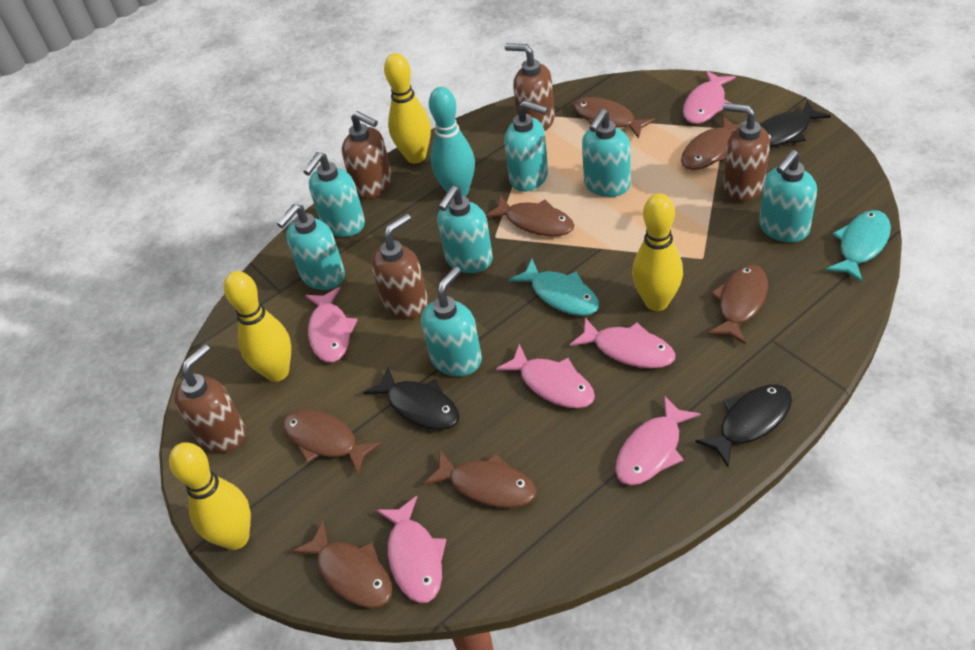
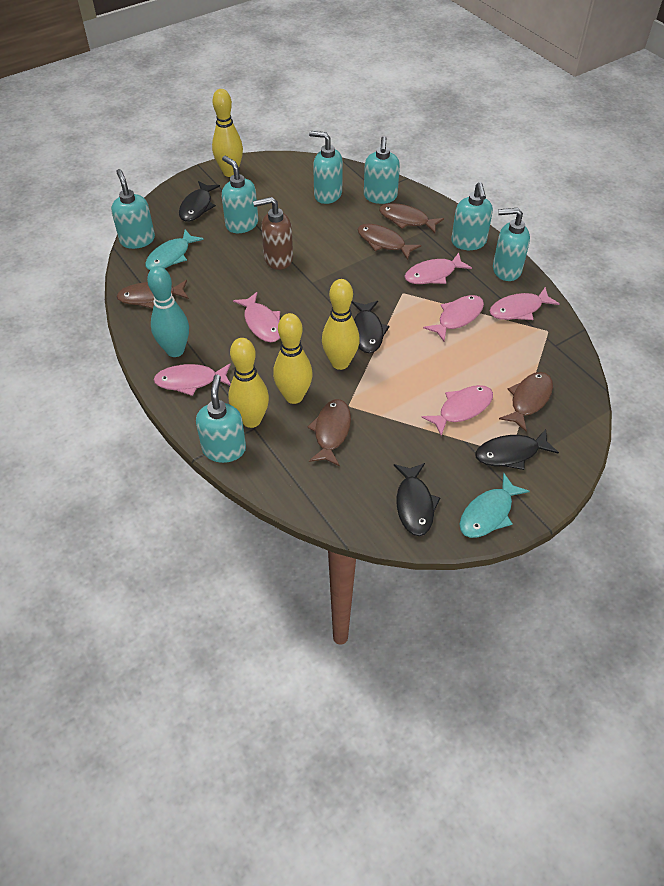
black fish: [363,367,460,430] [695,384,792,467] [760,101,831,147] = 3 -> [179,181,220,221] [351,301,390,353] [394,463,440,536] [475,429,559,470] = 4
brown fish: [283,409,382,474] [291,521,392,608] [423,450,536,508] [486,195,574,236] [574,97,655,139] [681,115,740,170] [707,265,768,345] = 7 -> [116,280,189,309] [307,399,351,466] [357,224,421,260] [379,203,444,233] [499,372,553,432] = 5
brown soap dispenser: [174,344,246,453] [342,111,392,199] [371,214,428,319] [505,43,555,131] [723,103,770,202] = 5 -> [253,197,293,270] = 1

